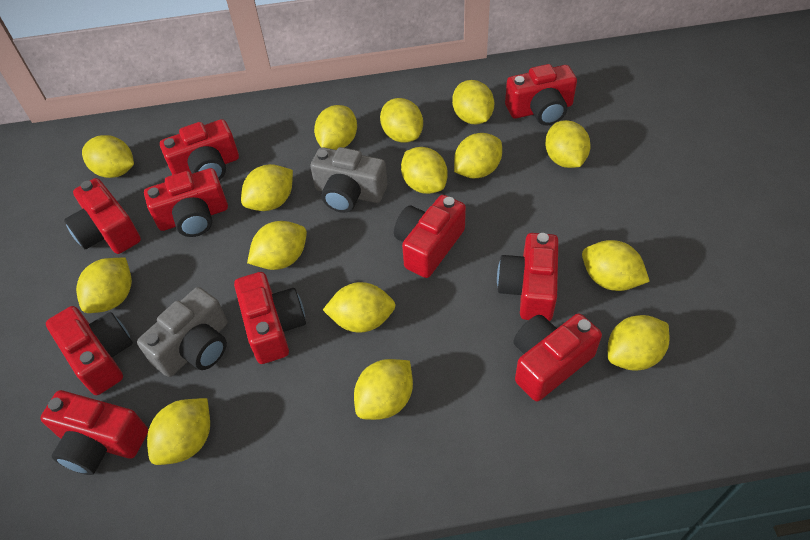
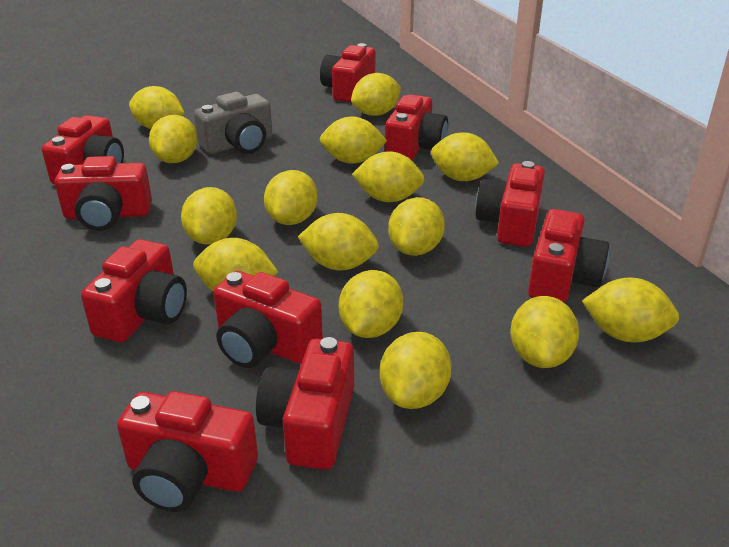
grey camera: [137,287,227,377] [310,147,387,213] = 2 -> [194,92,272,154] = 1

